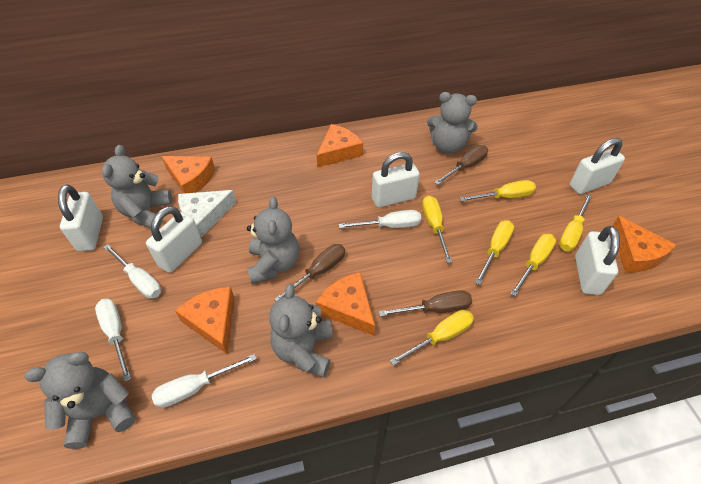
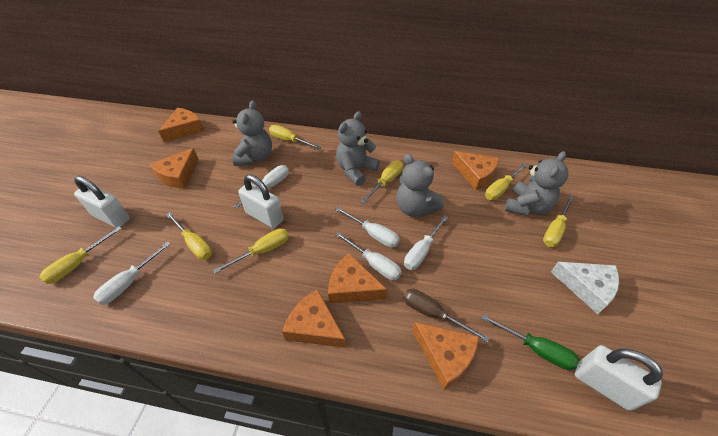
brown screwdriver: [274,244,345,301] [379,290,472,317] [434,145,488,185] = 3 -> [403,289,489,342] = 1
green screwdriver: none = 0 -> [481,314,579,370] = 1
grey teddy bear: [25,352,135,449] [102,145,172,228] [247,196,299,284] [269,284,333,377] [427,92,478,154] = 5 -> [232,100,272,166] [336,112,380,186] [396,154,444,216] [505,151,569,216] = 4
orange cheese: [161,156,215,194] [175,287,235,354] [316,272,375,336] [317,124,363,168] [612,216,676,273] = 5 -> [150,148,198,189] [158,108,204,142] [282,289,346,348] [328,253,387,304] [413,322,479,389] [452,151,499,190] = 6
white padlock: [58,185,103,251] [146,206,202,273] [372,152,420,208] [570,138,625,194] [575,226,620,295] = 5 -> [74,176,130,228] [238,174,284,228] [575,345,663,411] = 3
white screwdriver: [95,299,131,382] [103,244,161,299] [152,354,257,408] [339,210,421,228] = 4 -> [93,241,171,305] [234,165,289,209] [335,207,400,247] [335,232,402,280] [404,215,448,270] = 5
yellow screwdriver: [390,310,474,366] [422,196,452,263] [460,180,536,202] [475,220,514,285] [510,234,556,297] [559,194,592,251] = 6 -> [40,226,122,284] [166,212,212,260] [213,228,289,274] [269,125,321,149] [360,160,403,203] [485,163,528,200] [543,196,574,247] = 7

